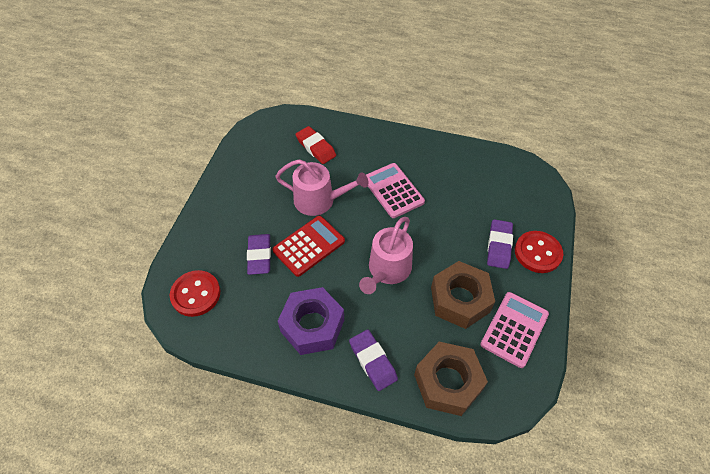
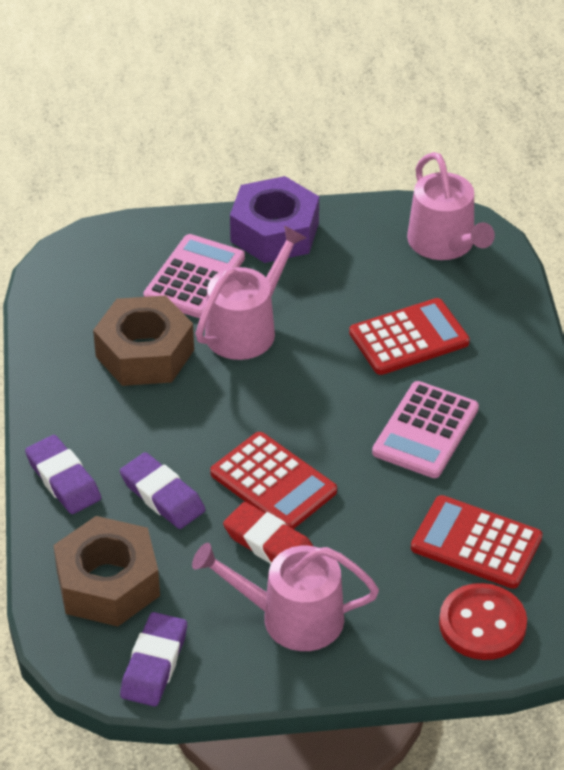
pink watering can: [275,159,368,216] [359,217,413,294] = 2 -> [192,543,379,651] [195,225,306,360] [407,152,495,260] = 3
red button: [170,270,220,317] [515,231,563,273] = 2 -> [439,583,527,660] = 1
red calculator: [273,216,345,277] = 1 -> [210,432,337,529] [349,298,470,375] [411,495,543,589] = 3

